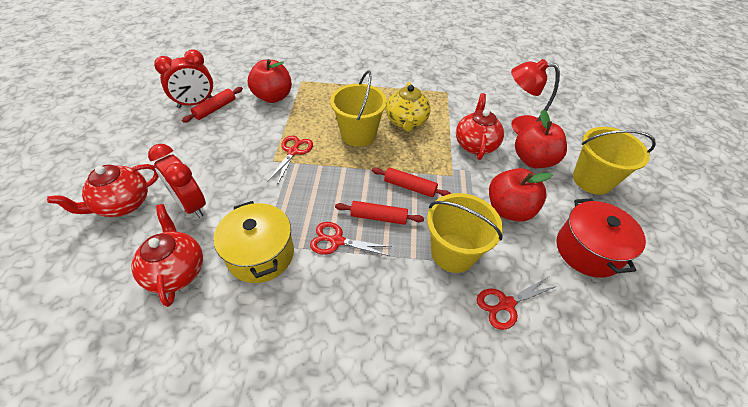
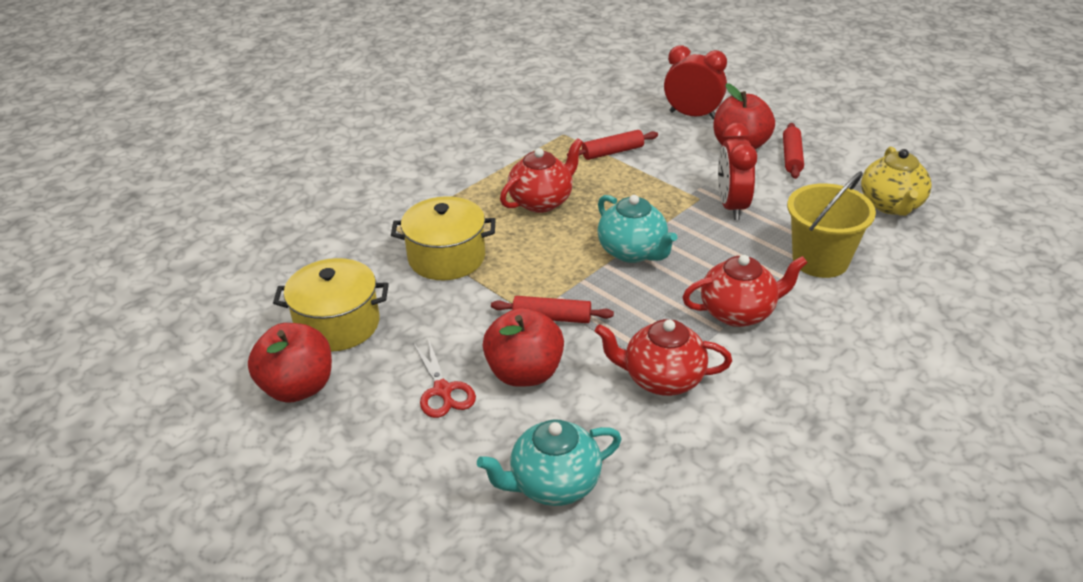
red lamp: [511,59,560,134] = 1 -> none = 0
red pot: [557,198,646,278] = 1 -> none = 0
red scissors: [268,136,313,185] [310,222,392,256] [477,277,557,330] = 3 -> [413,338,476,418] = 1
turquoise teapot: none = 0 -> [477,419,622,506] [597,195,677,263] = 2
yellow bucket: [330,70,387,147] [427,193,503,273] [573,127,656,195] = 3 -> [787,171,876,278] = 1
yellow pot: [213,201,294,283] = 1 -> [273,258,389,352] [391,196,496,280] = 2

